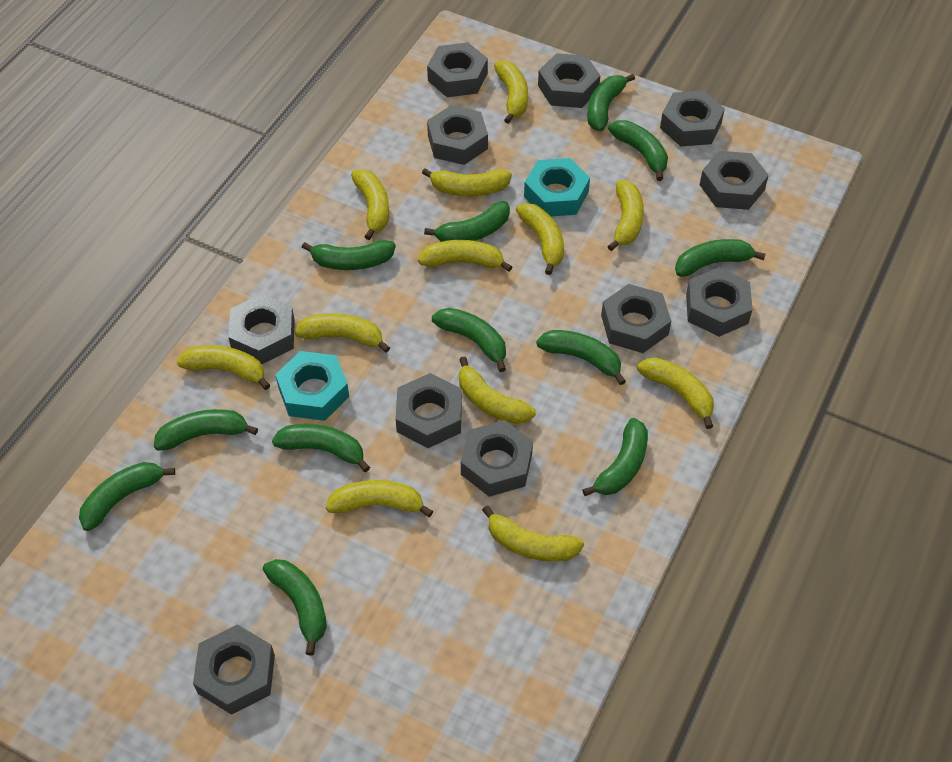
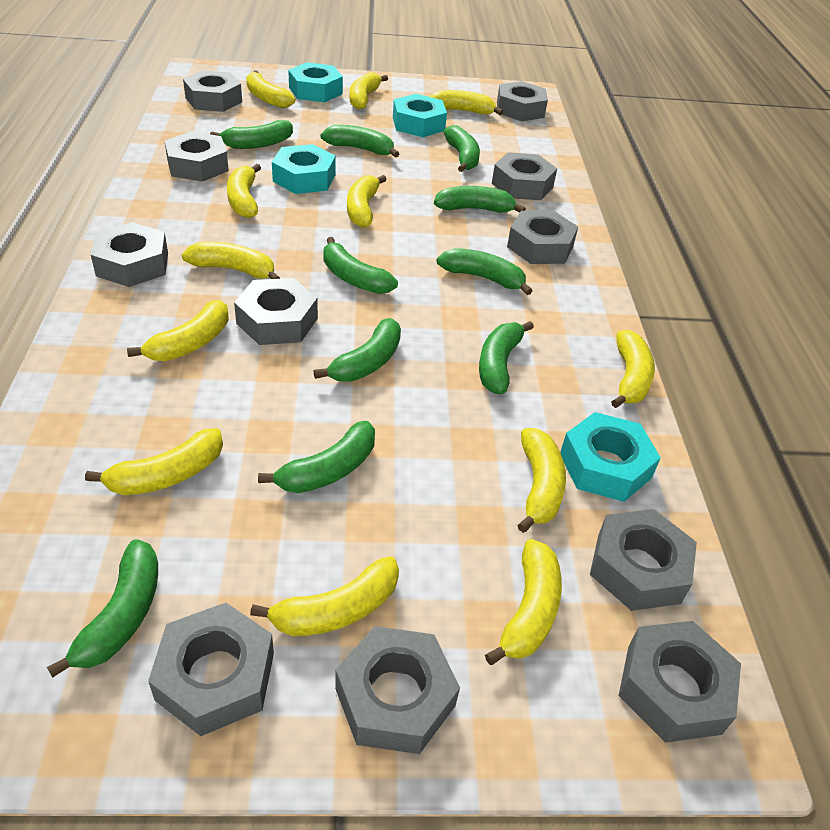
green banana: [79,462,175,531] [154,409,258,451] [263,559,327,656] [272,424,370,472] [302,240,396,270] [424,201,510,242] [432,308,506,372] [536,330,626,385] [582,418,648,496] [587,74,635,131] [608,120,668,181] [675,239,766,277] = 12 -> [47,539,158,678] [210,120,293,149] [258,421,375,493] [313,318,401,382] [320,125,399,158] [324,237,398,294] [434,186,526,213] [437,248,532,295] [443,125,480,172] [479,321,534,394] = 10
turquoise nut: [275,351,349,421] [524,158,590,216] = 2 -> [272,144,336,194] [288,62,343,102] [393,94,447,137] [560,412,661,502] = 4

